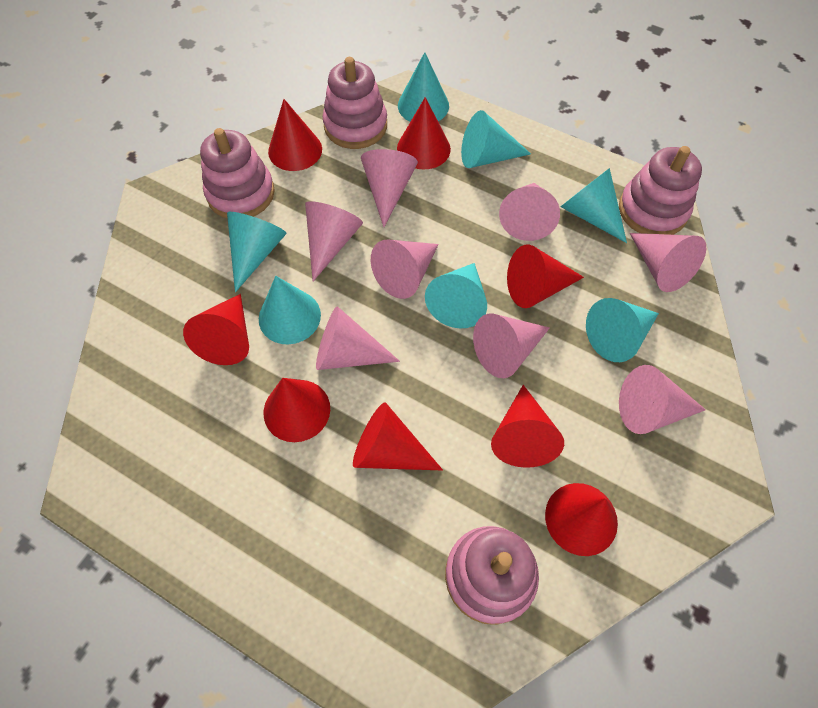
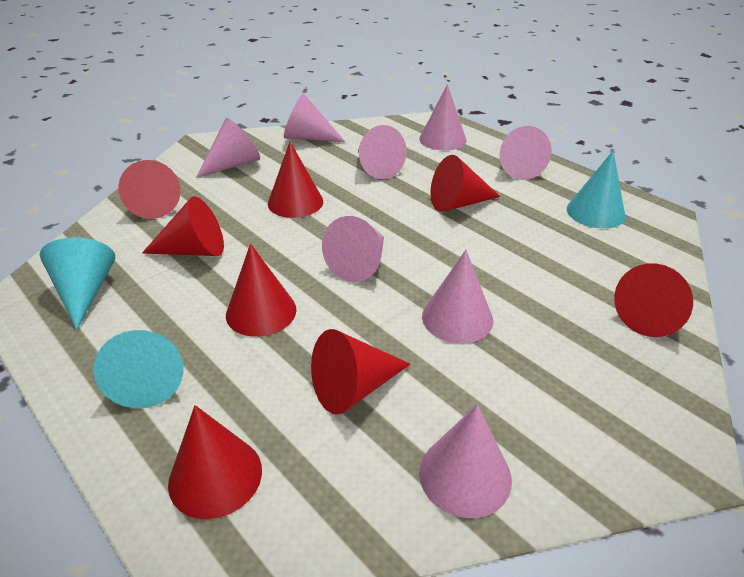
pink stacking toy: [200,128,275,219] [322,57,387,149] [445,526,539,625] [619,146,702,235] = 4 -> none = 0
turquoise cone: [227,212,287,292] [259,276,321,344] [398,52,449,122] [425,263,487,328] [461,110,531,168] [560,168,627,243] [586,298,659,362] = 7 -> [40,238,115,330] [94,330,184,408] [567,151,626,229] = 3

